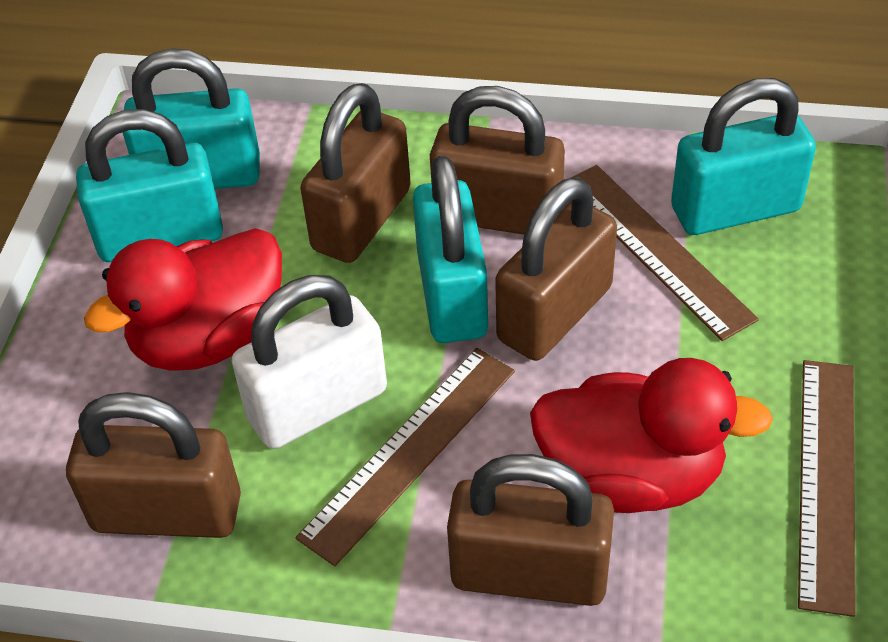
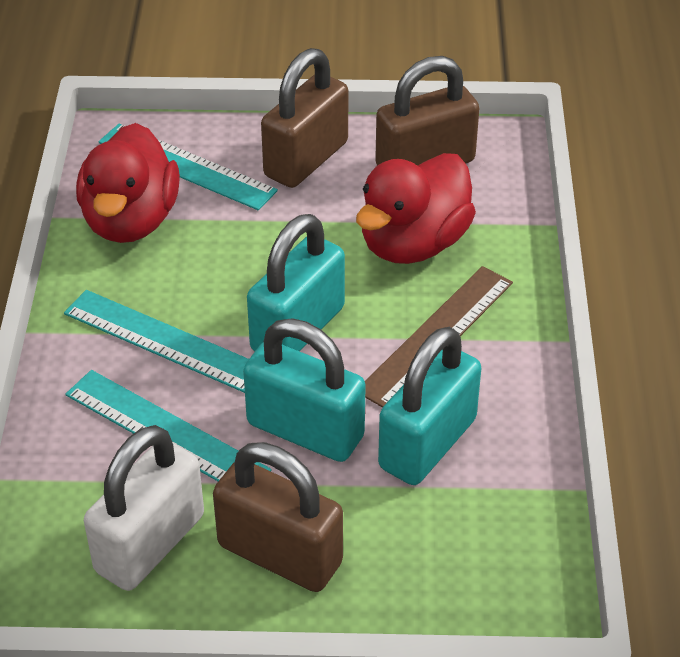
brown padlock: [66,392,241,538] [300,83,411,263] [430,86,565,235] [447,454,614,606] [495,177,617,361] = 5 -> [213,442,343,592] [261,48,348,188] [375,56,479,166] = 3
brown ruler: [295,348,515,566] [571,165,759,341] [798,360,856,617] = 3 -> [365,266,513,408] = 1
turquoise padlock: [76,109,223,262] [122,48,260,189] [413,155,488,343] [671,78,816,235] = 4 -> [243,318,366,462] [247,214,345,352] [378,327,481,485] = 3
turquoise ruler: none = 0 -> [64,290,249,393] [65,370,272,481] [99,124,278,210] = 3

